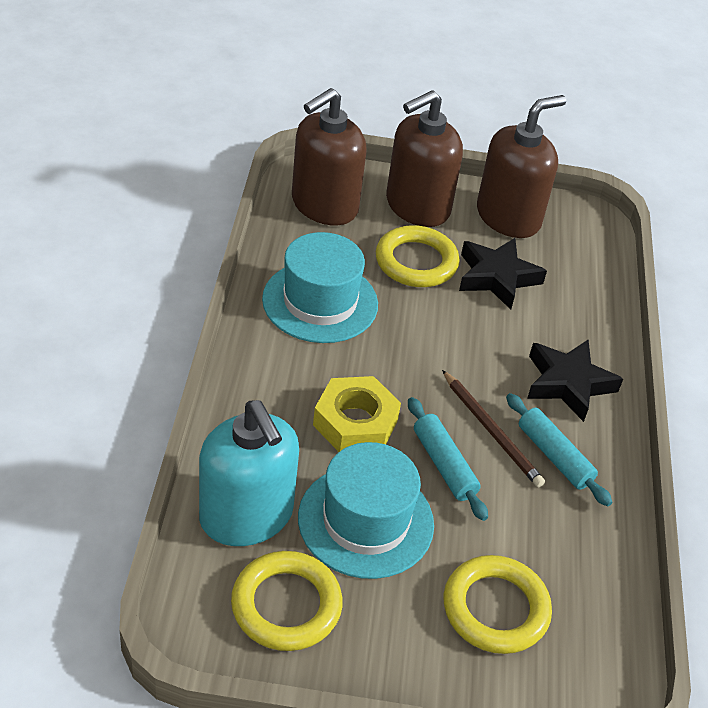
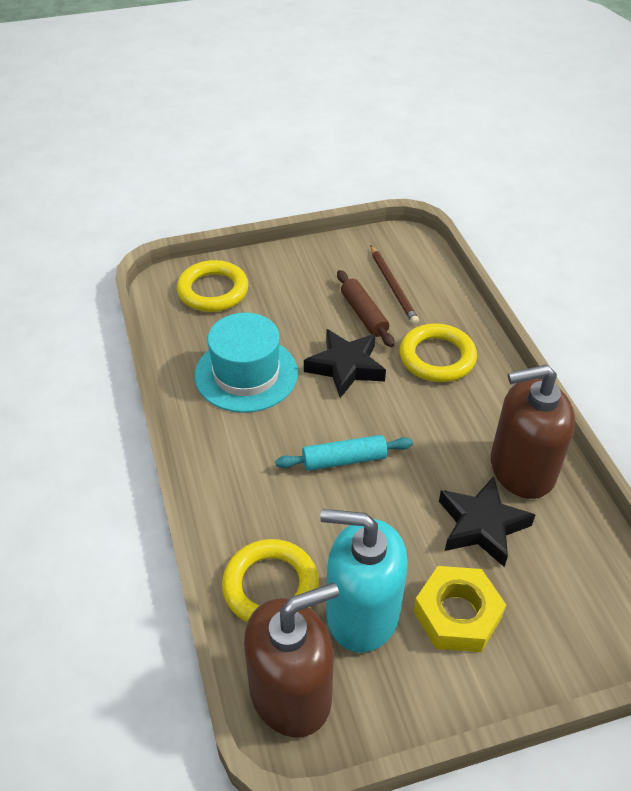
brown rolling pin: none = 0 -> [337,270,395,347] = 1
brown soap dispenser: [292,88,367,225] [386,90,463,227] [477,95,566,238] = 3 -> [244,583,339,737] [491,364,575,499] = 2
turquoise hat: [262,232,378,343] [298,442,434,579] = 2 -> [195,313,298,413] = 1
turquoise rolling pin: [408,397,488,521] [506,393,613,506] = 2 -> [275,435,413,471] = 1

